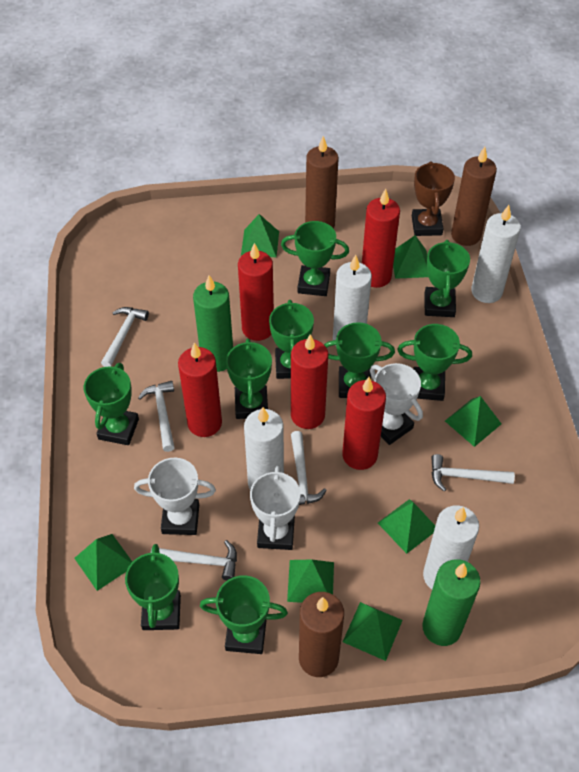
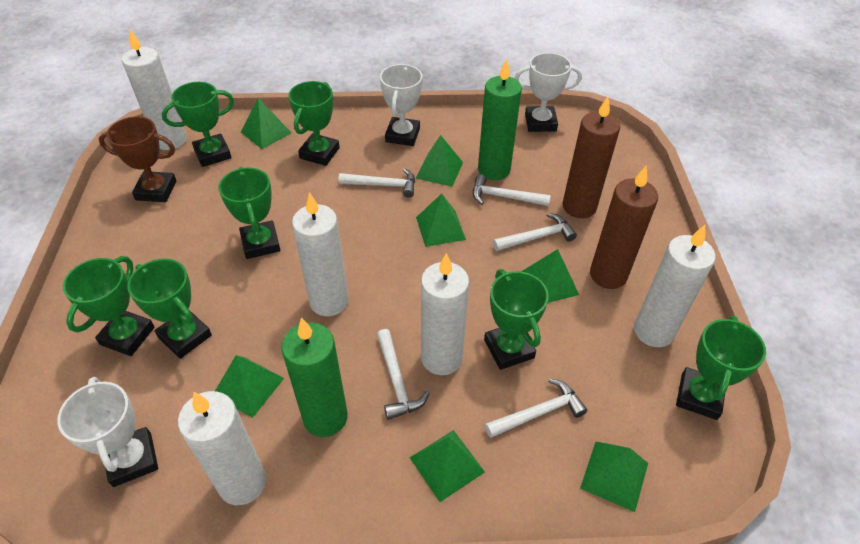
brown candle: [299,592,344,677] [305,136,338,229] [451,147,497,246] = 3 -> [563,97,620,218] [590,166,658,289] = 2
green trophy: [84,363,139,445] [125,544,181,630] [200,575,288,654] [226,338,272,419] [269,300,314,379] [281,221,349,296] [324,322,395,398] [397,324,472,401] [424,240,470,317] = 9 -> [62,256,155,356] [127,259,212,359] [162,82,234,167] [219,167,280,259] [288,81,340,166] [484,269,549,370] [676,316,766,420] = 7
red candle: [178,342,222,437] [238,243,274,341] [291,334,328,429] [342,377,386,470] [362,189,400,288] = 5 -> none = 0
white candle: [244,407,284,490] [333,255,372,346] [423,505,479,589] [471,205,521,303] = 4 -> [122,30,187,150] [178,391,266,505] [292,192,348,316] [421,253,469,375] [634,225,716,347] = 5

